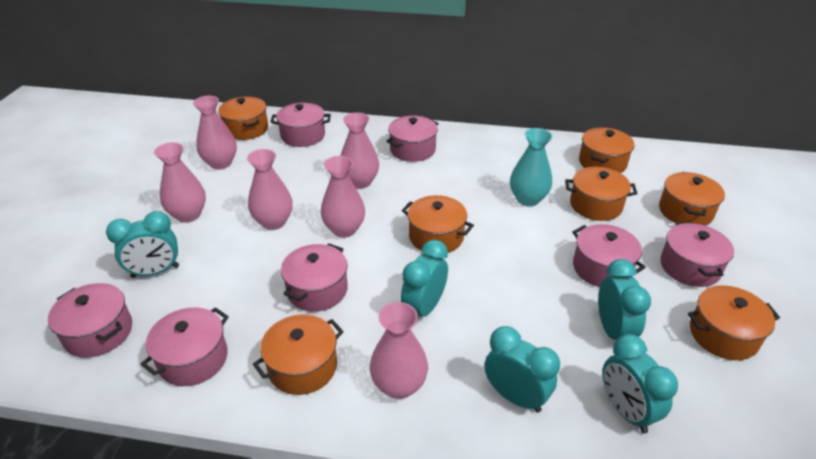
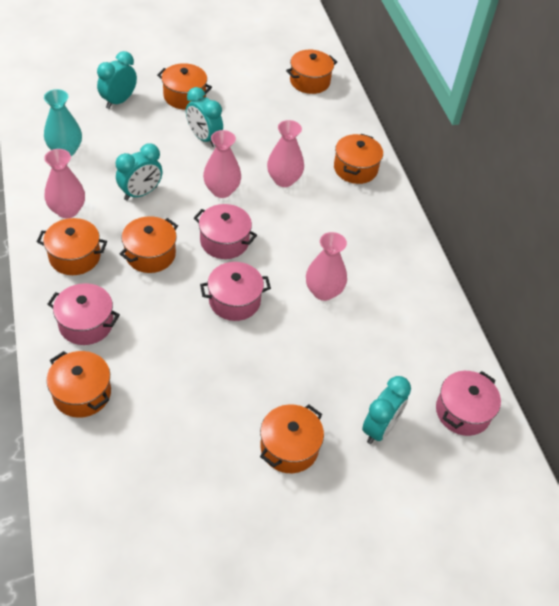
pink pot: [48,283,132,358] [141,307,229,386] [271,103,331,147] [281,243,348,312] [386,115,439,162] [572,224,646,287] [660,222,734,287] = 7 -> [47,283,120,345] [194,204,257,259] [200,262,271,321] [436,371,501,436] = 4
pink vase: [154,142,206,223] [193,96,237,170] [247,149,293,230] [321,156,365,238] [340,112,379,189] [370,302,428,399] = 6 -> [44,149,85,218] [203,130,241,198] [267,120,304,187] [306,232,347,301] = 4
turquoise clock: [106,211,179,278] [401,240,448,317] [485,326,560,413] [598,259,651,340] [602,334,678,434] = 5 -> [97,51,137,109] [116,144,162,201] [186,87,223,147] [362,376,411,444] = 4

